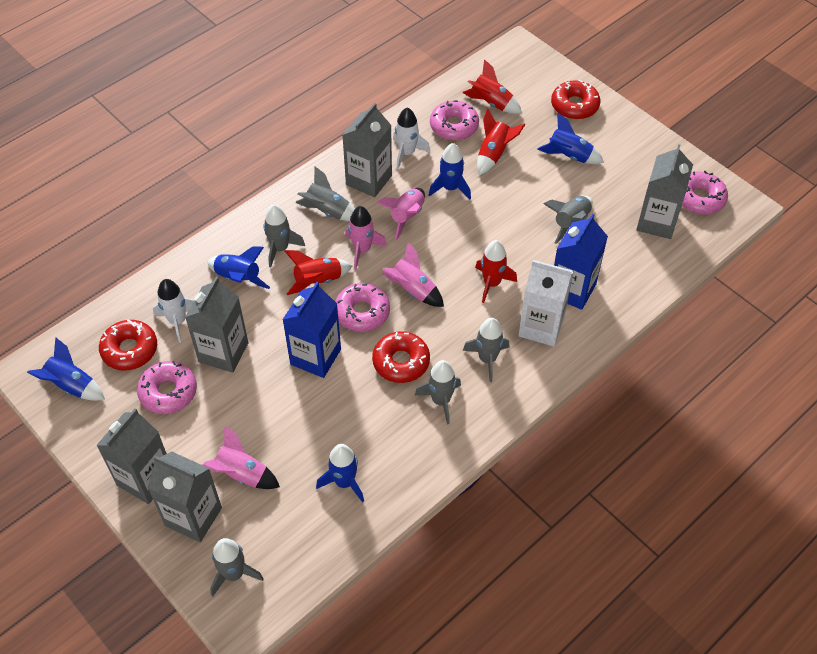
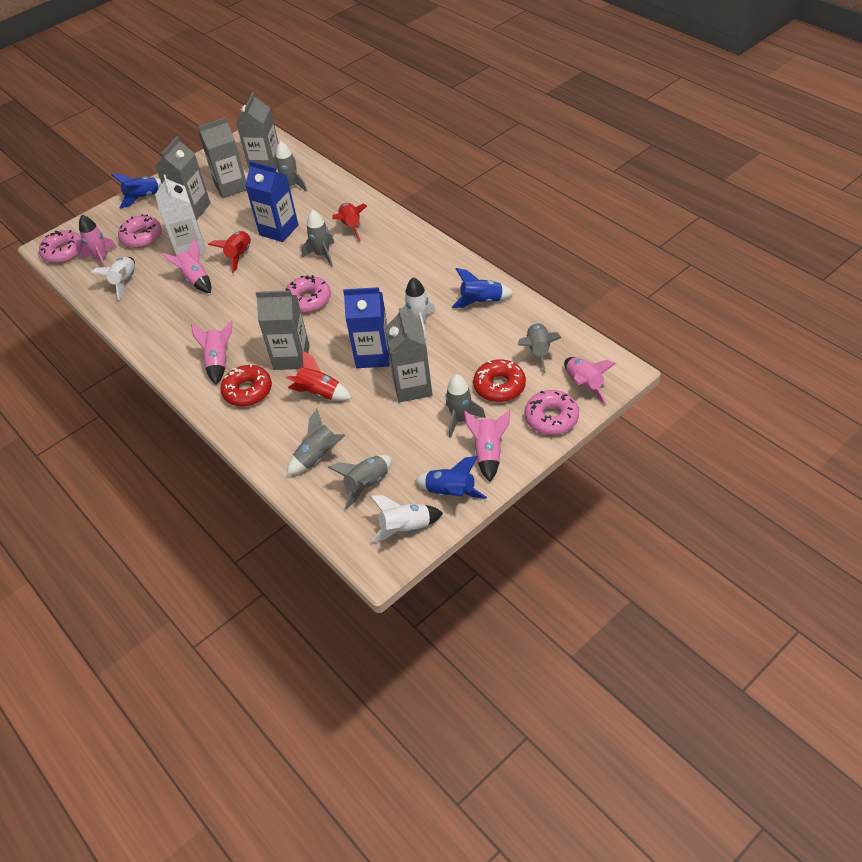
blue rocket: [27,337,105,401] [207,247,270,289] [316,444,364,503] [429,143,471,199] [537,113,604,164] = 5 -> [111,174,162,209] [415,456,487,499] [452,268,514,308] = 3
pink rocket: [203,425,280,489] [345,206,387,269] [377,188,425,240] [382,242,444,307] = 4 -> [79,215,117,267] [162,238,211,293] [191,321,233,385] [464,410,510,482] [564,357,616,404] = 5
red donut: [99,320,157,371] [372,331,430,383] [551,80,600,119] = 3 -> [220,364,272,407] [473,359,526,402] = 2
red rocket: [284,250,352,295] [462,59,522,114] [475,240,517,303] [477,108,525,176] = 4 -> [208,231,251,273] [286,351,352,401] [332,203,367,241] = 3
white rocket: [153,279,194,343] [393,108,430,169] = 2 -> [90,257,135,300] [370,495,443,543] [398,277,436,339] = 3

